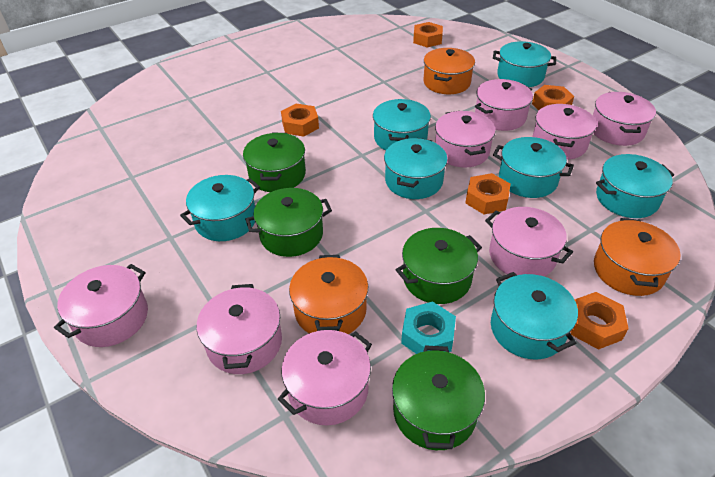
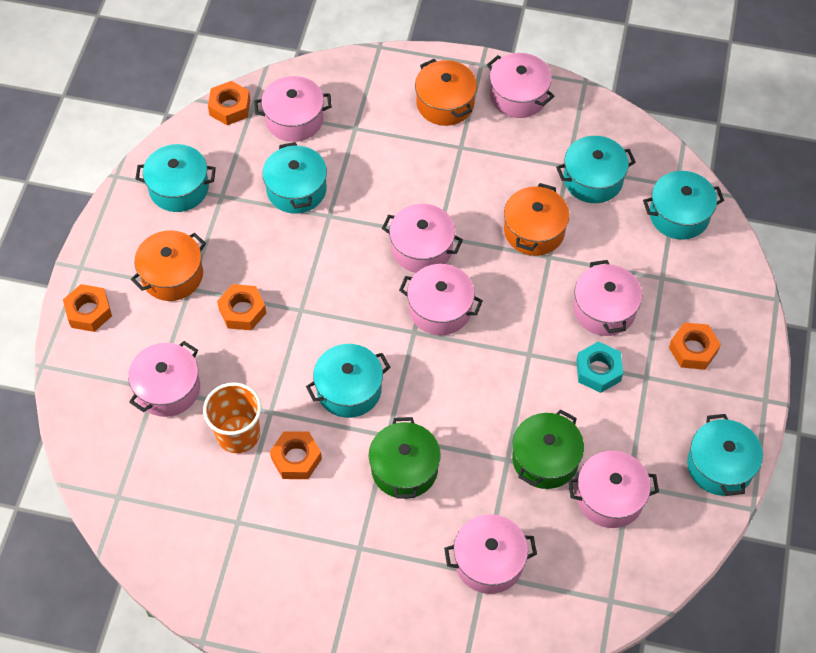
green pot: [243,133,306,192] [245,188,332,257] [392,345,485,450] [396,228,482,304] = 4 -> [369,417,441,499] [512,409,584,489] = 2
orange cup: none = 0 -> [203,382,261,453] = 1
turquoise pot: [180,175,260,241] [373,99,431,150] [384,138,447,199] [491,272,578,359] [493,41,556,87] [493,137,574,198] [596,154,674,218] = 7 -> [135,144,216,212] [262,142,327,214] [306,344,391,418] [556,136,636,203] [643,171,724,240] [687,414,763,496] = 6

